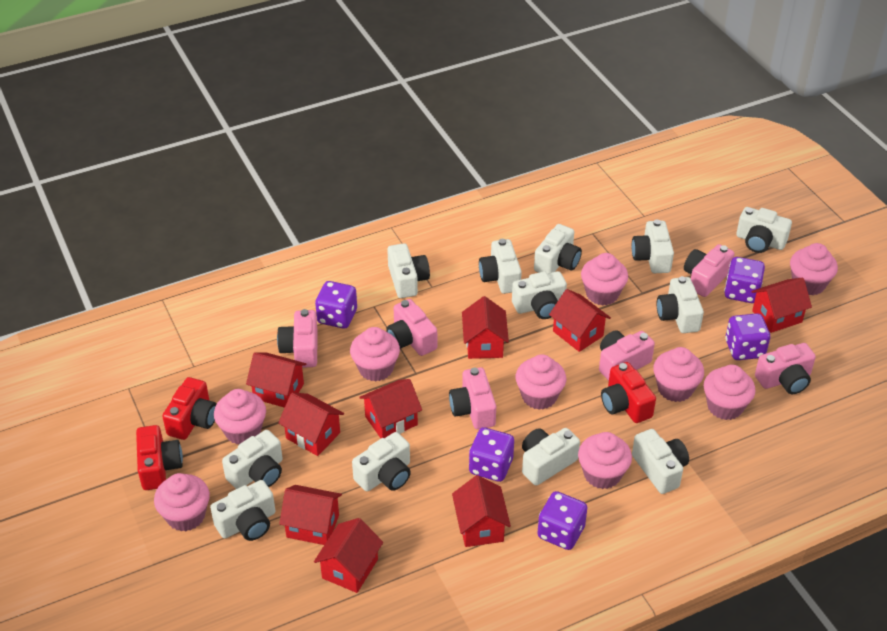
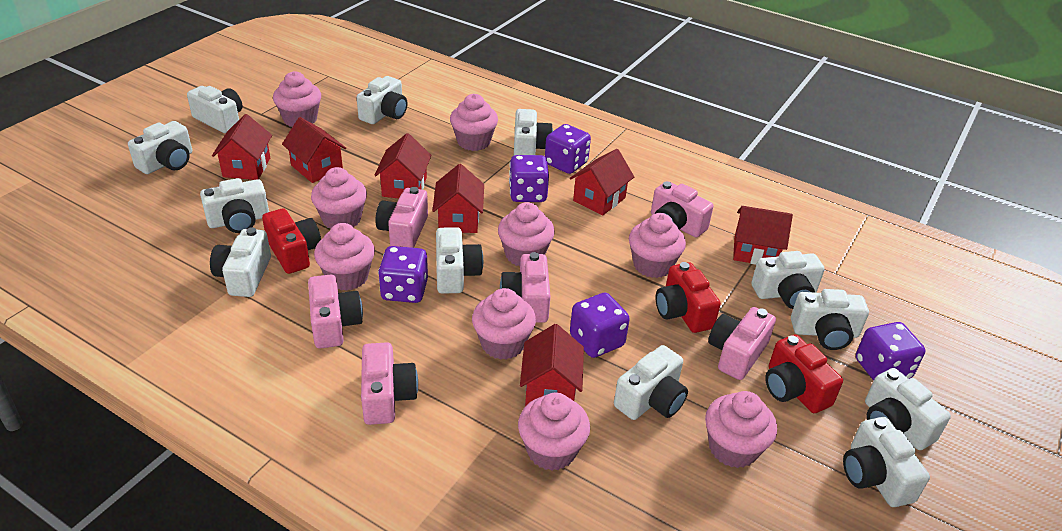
red house: [246,352,306,408] [278,393,344,456] [279,485,342,545] [314,518,383,593] [359,379,422,438] [452,475,511,547] [462,296,509,359] [549,289,611,352] [752,278,812,333] = 9 -> [212,114,272,180] [282,117,346,183] [374,133,431,198] [432,164,484,233] [520,324,584,406] [570,149,634,216] [733,206,793,265] = 7

